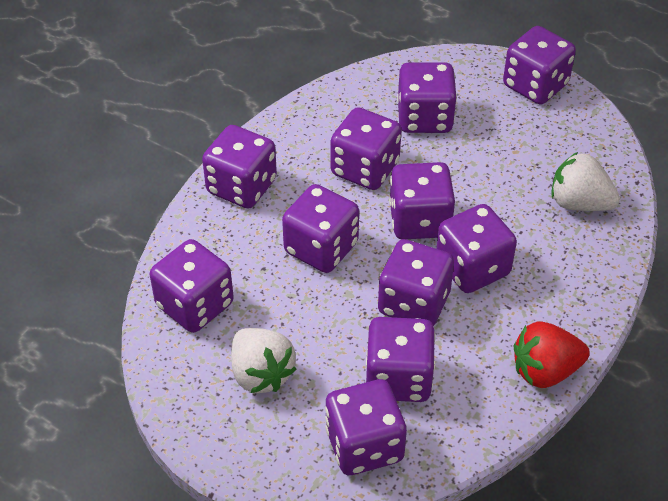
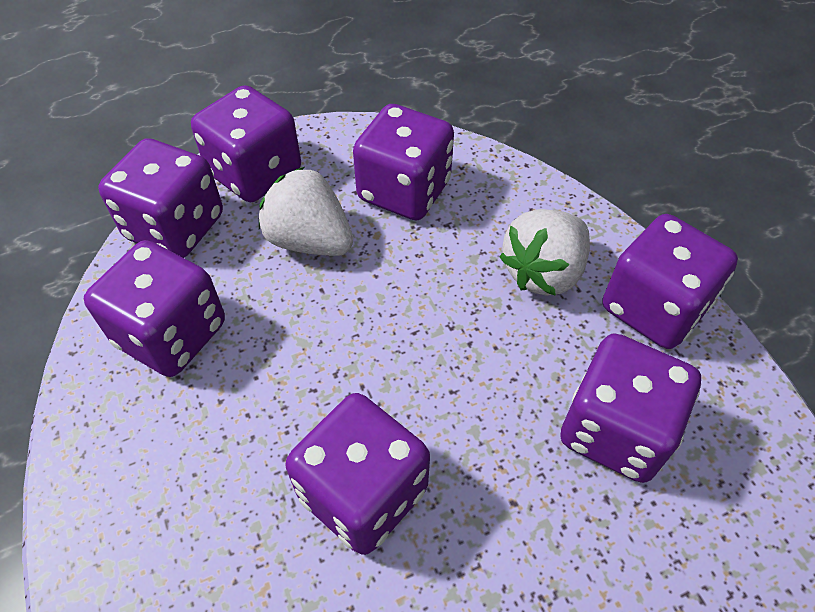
purple dice: [150,239,234,333] [202,125,277,209] [282,184,359,273] [325,379,407,475] [331,107,402,190] [366,317,436,402] [378,239,454,326] [389,162,455,239] [397,62,457,133] [436,204,517,293] [503,26,576,105] = 11 -> [84,240,225,377] [98,138,223,258] [191,85,301,202] [285,393,430,555] [353,104,454,221] [560,333,701,483] [602,214,738,349] = 7
red strawberry: [514,321,590,388] = 1 -> none = 0

